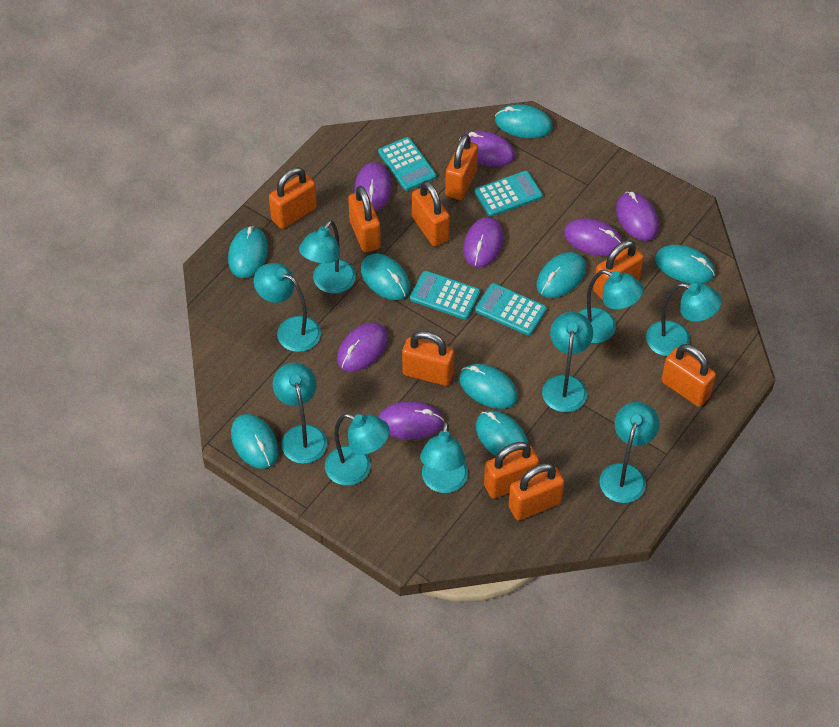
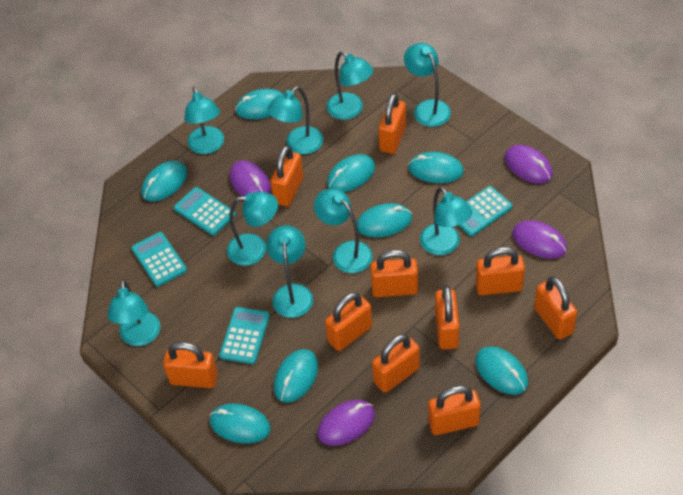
orange padlock: [269,167,317,229] [348,186,381,252] [402,331,454,386] [412,181,450,246] [445,134,478,200] [484,442,539,499] [508,463,564,521] [593,240,644,300] [661,344,716,407] = 9 -> [163,342,218,388] [270,145,303,206] [325,292,372,351] [371,250,418,297] [372,334,420,393] [378,93,406,154] [428,385,481,435] [435,286,460,350] [475,247,525,295] [534,277,577,339] = 10
purple mouse: [337,323,388,372] [354,162,392,211] [378,401,444,439] [459,131,515,167] [463,217,503,267] [564,218,623,256] [616,192,659,241] = 7 -> [229,160,271,197] [318,400,375,446] [504,145,553,184] [512,220,567,259] = 4

